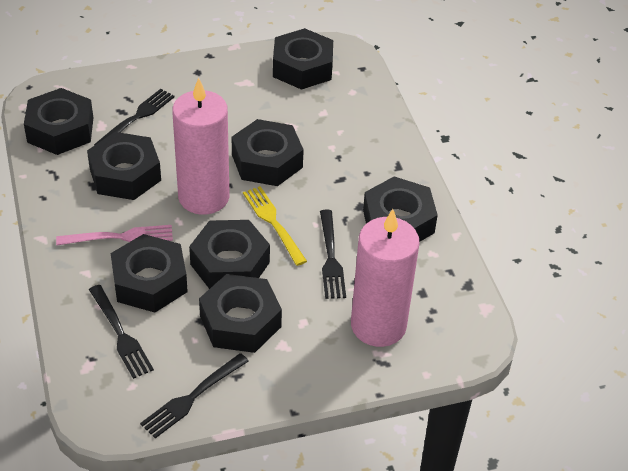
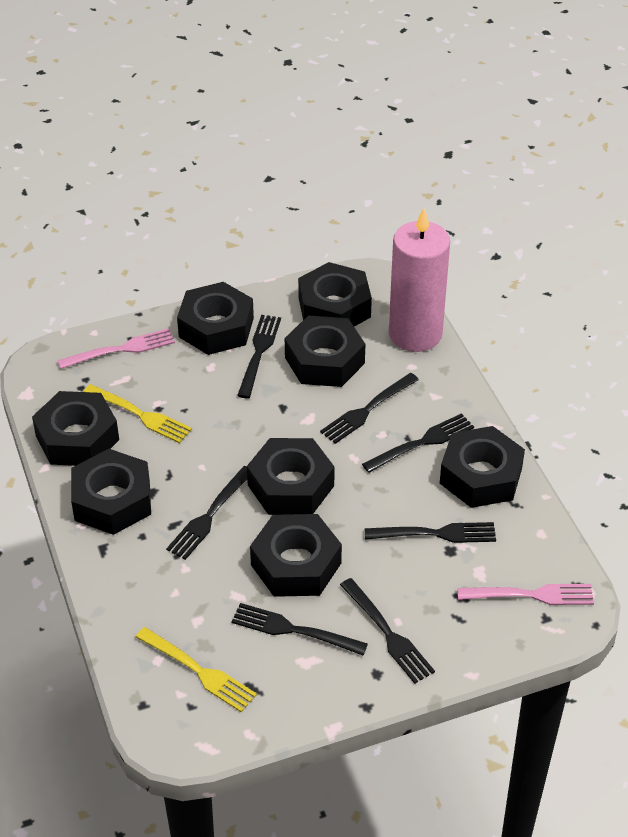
black fork: [89,285,154,379] [94,89,175,145] [140,353,249,438] [320,210,346,299] = 4 -> [166,466,247,560] [231,603,368,655] [237,315,281,398] [320,373,419,444] [340,578,435,684] [362,413,474,473] [364,522,496,543] = 7
pink candle: [172,78,230,215] [351,209,420,347] = 2 -> [389,208,450,352] = 1
pink fork: [56,225,173,245] = 1 -> [57,328,175,369] [457,584,594,605] = 2
yellow fork: [243,186,307,266] = 1 -> [83,384,192,443] [136,627,257,712] = 2

